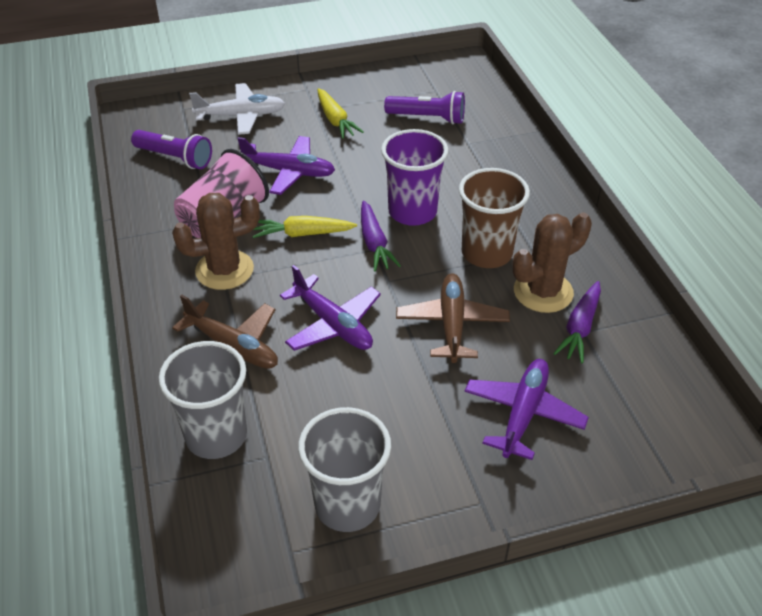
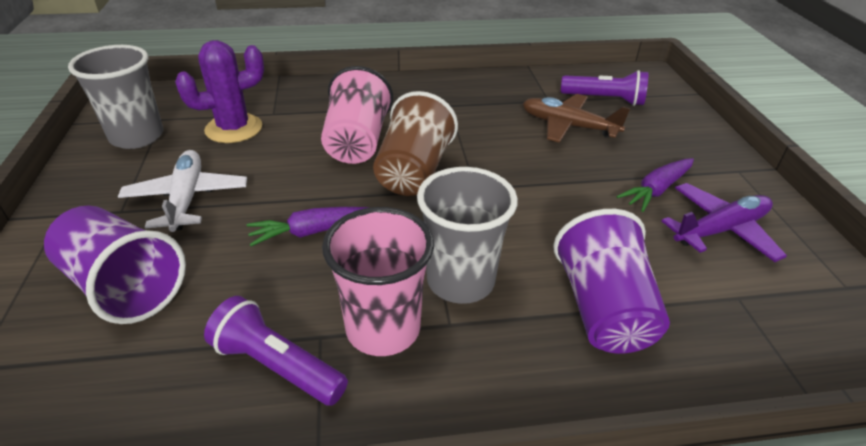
brown cactus: [172,193,260,290] [513,212,592,313] = 2 -> none = 0
brown plane: [172,295,278,369] [396,273,510,363] = 2 -> [523,94,630,143] = 1
pink cup: [174,149,269,238] = 1 -> [321,66,393,164] [322,207,434,356] = 2
purple cactus: none = 0 -> [175,40,264,143] = 1
purple cup: [381,129,448,226] = 1 -> [44,205,186,324] [553,209,670,354] = 2
purple plane: [237,136,335,195] [280,265,381,351] [464,359,589,460] = 3 -> [661,183,787,262] = 1
yellow carrot: [252,216,357,238] [317,88,364,139] = 2 -> none = 0

